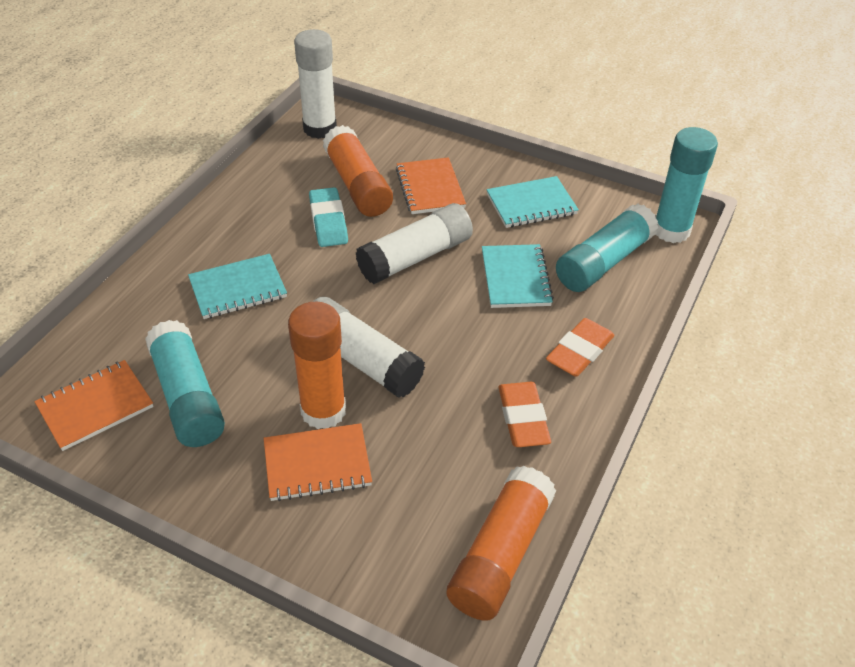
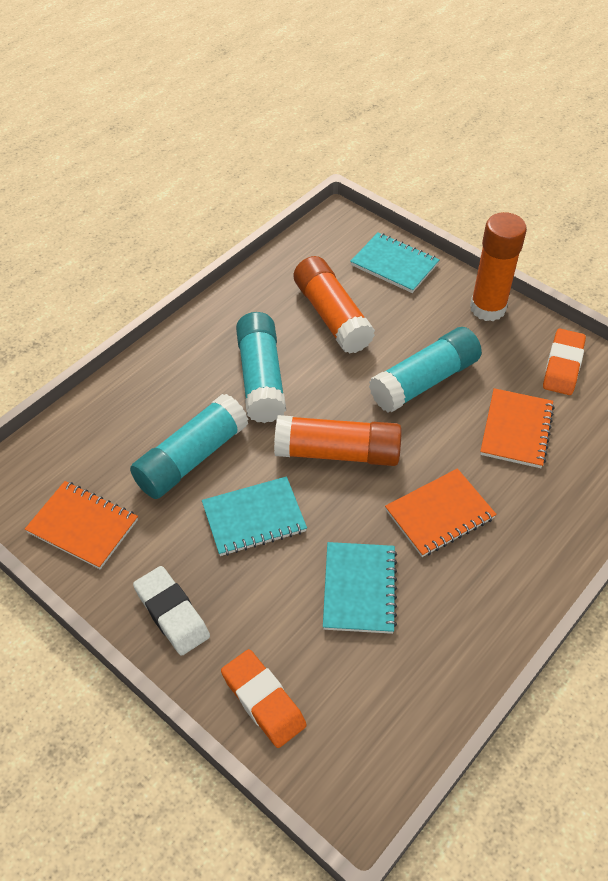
turquoise eraser: [309,187,348,247] = 1 -> none = 0
white eraser: none = 0 -> [133,566,210,656] = 1
white glue stick: [294,29,337,139] [312,297,425,398] [356,203,473,284] = 3 -> none = 0

